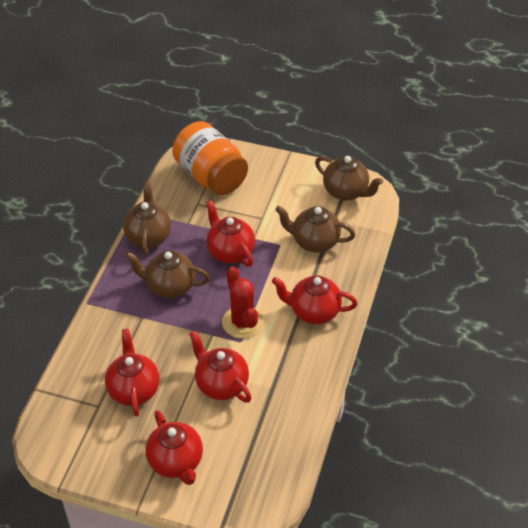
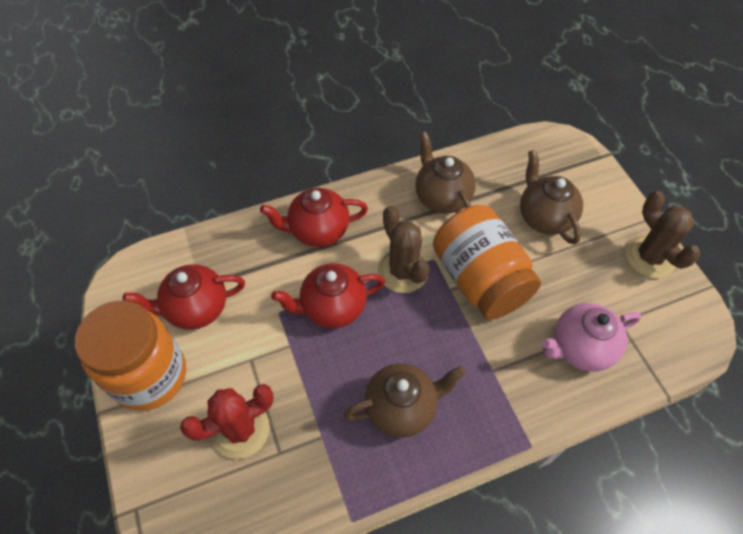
brown cactus: none = 0 -> [377,206,429,293] [625,191,700,278] = 2
brown teapot: [123,182,171,255] [125,250,210,298] [275,206,355,253] [315,156,383,201] = 4 -> [344,363,466,438] [415,132,476,214] [520,150,583,245] = 3
orange jar: [172,121,248,195] = 1 -> [75,300,186,411] [433,205,541,320] = 2
pink teapot: none = 0 -> [542,303,641,371] = 1
red teapot: [105,329,159,417] [145,410,203,485] [189,331,251,403] [206,200,255,267] [272,276,358,324] = 5 -> [123,264,245,330] [260,188,368,247] [271,263,385,328] = 3

